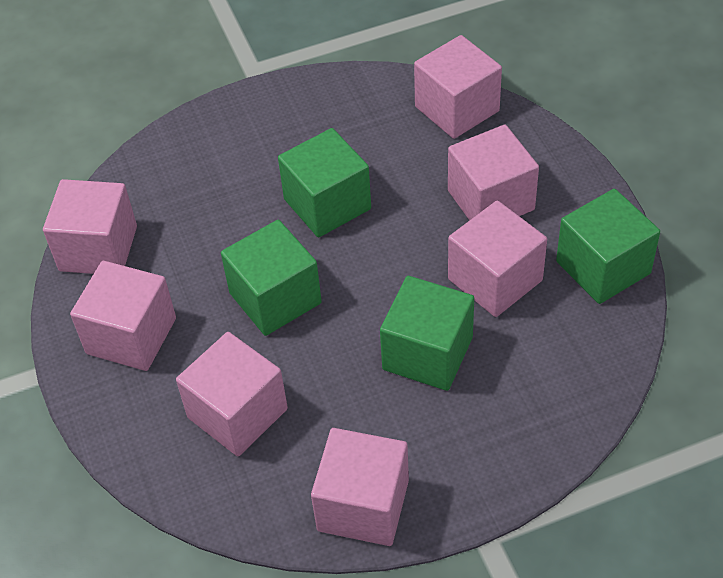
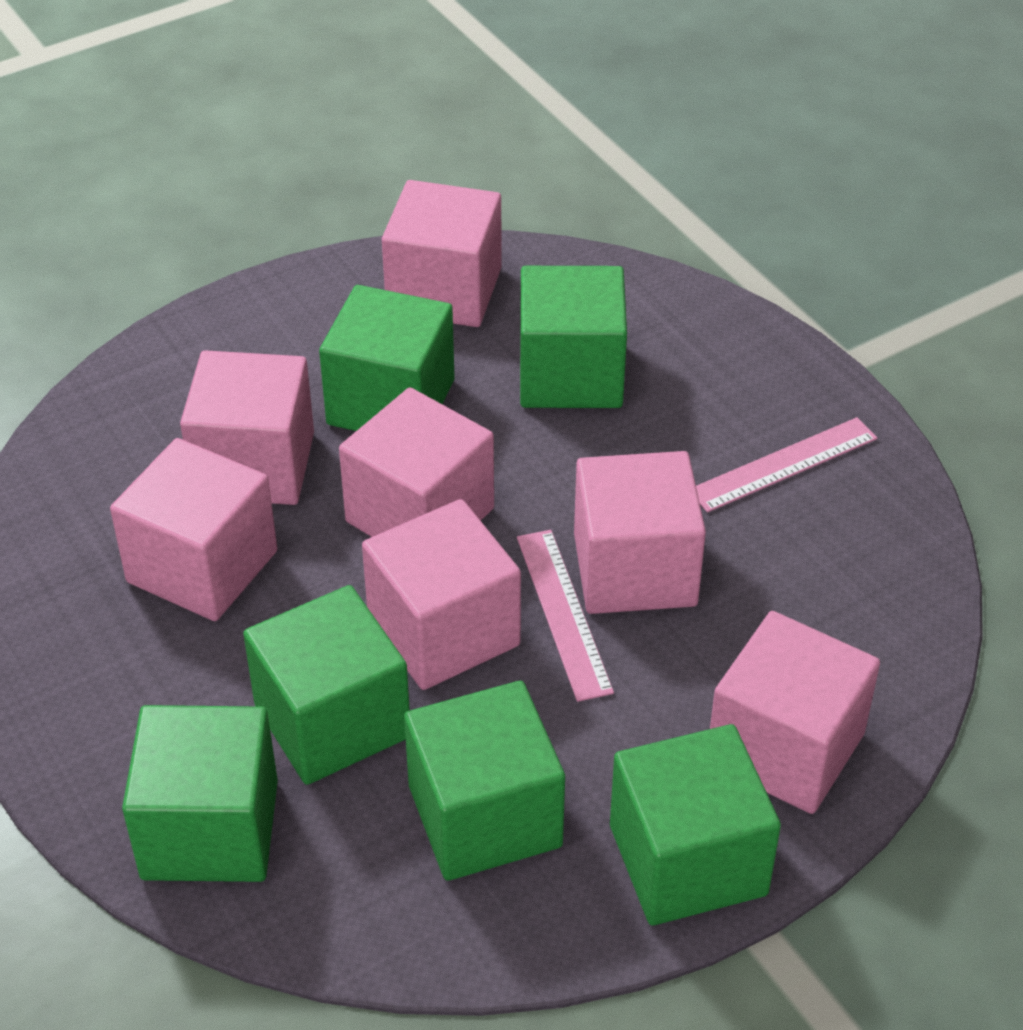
green cube: [221,220,322,336] [278,128,371,237] [380,276,474,391] [556,189,660,304] = 4 -> [122,705,278,882] [243,585,410,785] [319,285,455,431] [404,681,565,881] [520,266,627,408] [610,724,781,925] = 6
pink ruler: none = 0 -> [517,530,614,702] [696,417,877,512] = 2

